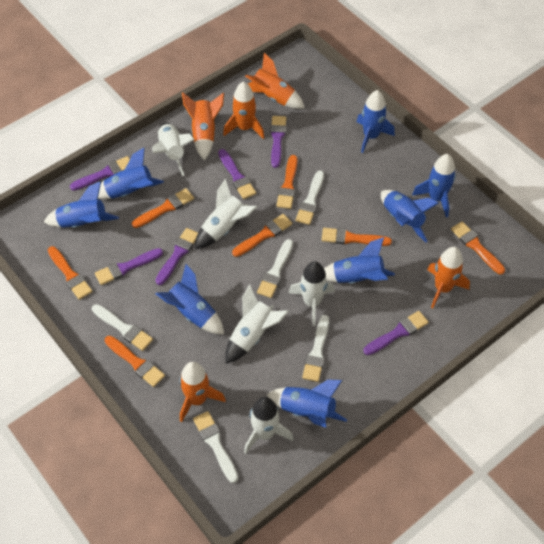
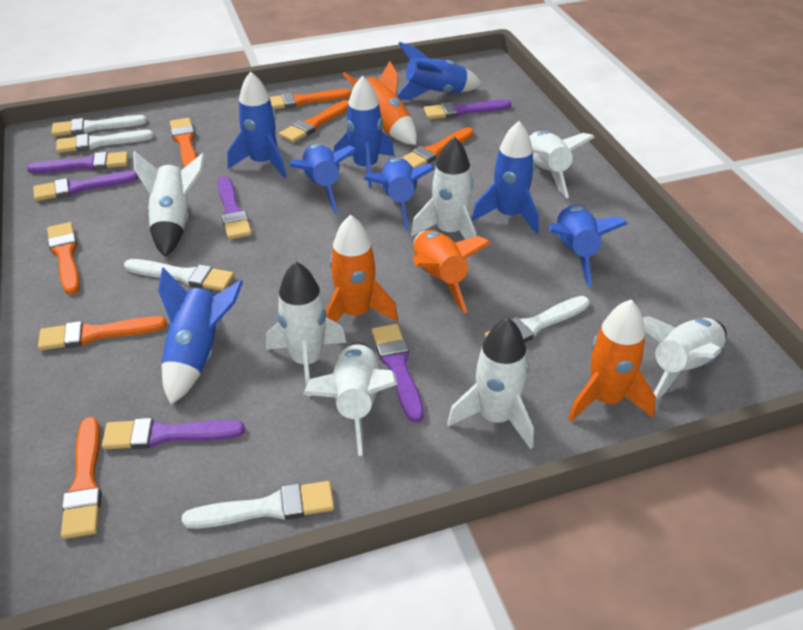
orange rocket: [179,362,226,422] [182,92,224,160] [223,82,265,139] [245,53,305,109] [427,247,470,308] = 5 -> [326,215,398,322] [343,61,417,145] [413,230,491,313] [568,299,656,422] = 4
white rocket: [152,123,195,176] [195,179,257,249] [225,285,289,364] [244,397,293,454] [288,261,335,326] = 5 -> [133,151,205,257] [266,262,346,396] [303,342,397,456] [411,136,476,240] [447,318,534,449] [529,131,595,198] [643,316,727,400] = 7

